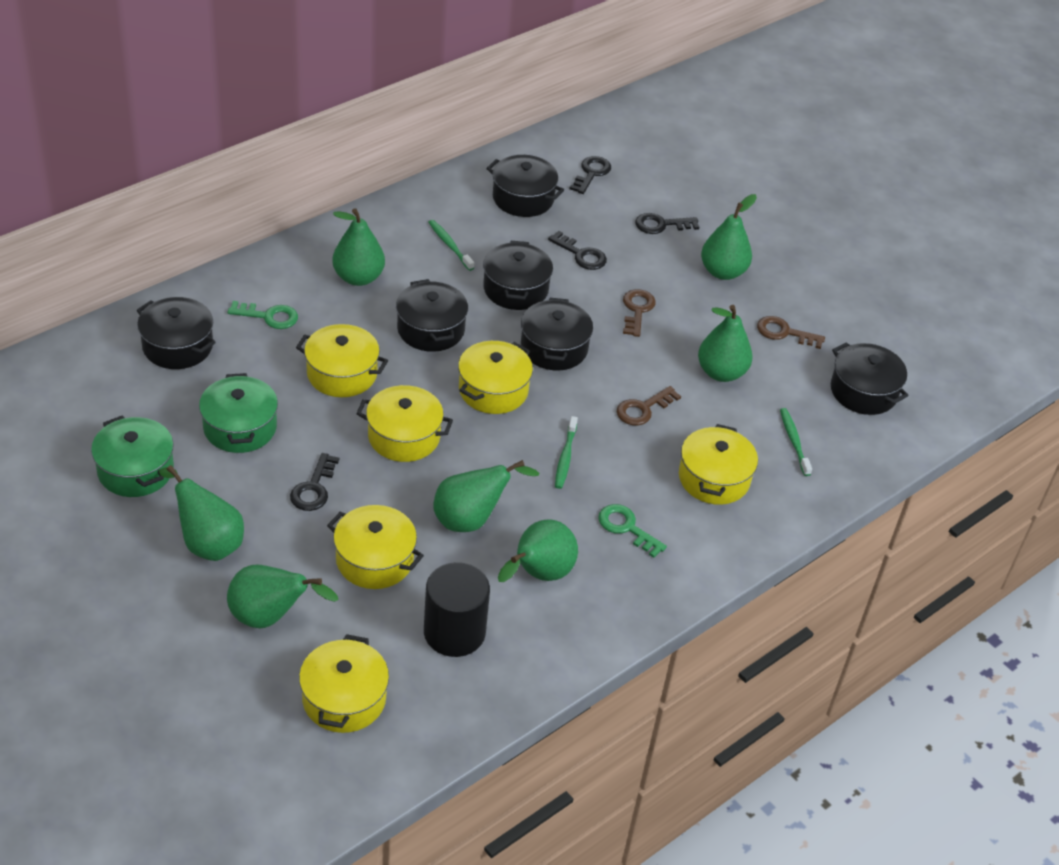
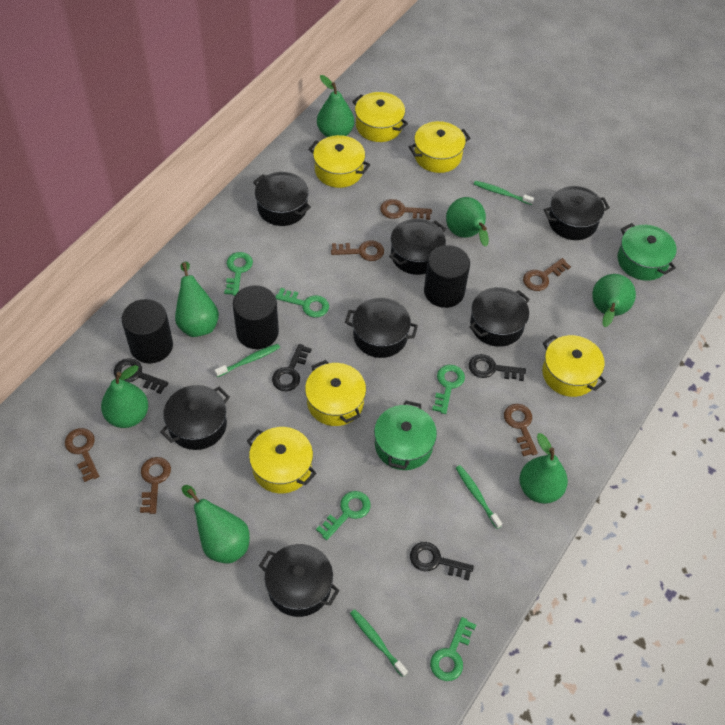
black cylinder: [424,562,490,657] = 1 -> [122,299,173,363] [233,285,279,349] [424,245,470,308] = 3
black pot: [136,297,216,369] [396,279,468,352] [483,241,553,310] [486,155,564,217] [521,298,593,371] [831,342,908,415] = 6 -> [160,385,230,450] [253,172,311,226] [259,544,340,617] [345,298,418,358] [389,219,446,275] [469,287,530,347] [544,186,610,240] = 7
brown key: [617,386,681,426] [623,289,656,337] [757,316,825,349] = 3 -> [65,428,99,482] [140,457,171,514] [331,240,384,261] [380,199,432,220] [504,404,538,456] [523,258,571,291] = 6
green key: [227,301,298,329] [598,504,667,558] = 2 -> [224,252,253,296] [276,288,329,318] [316,491,370,540] [430,617,476,681] [432,365,465,414] = 5
green toothbrush: [428,220,474,271] [555,416,578,489] [780,408,812,476] = 3 -> [215,344,280,377] [350,609,408,677] [456,465,502,529] [474,181,534,205] = 4

